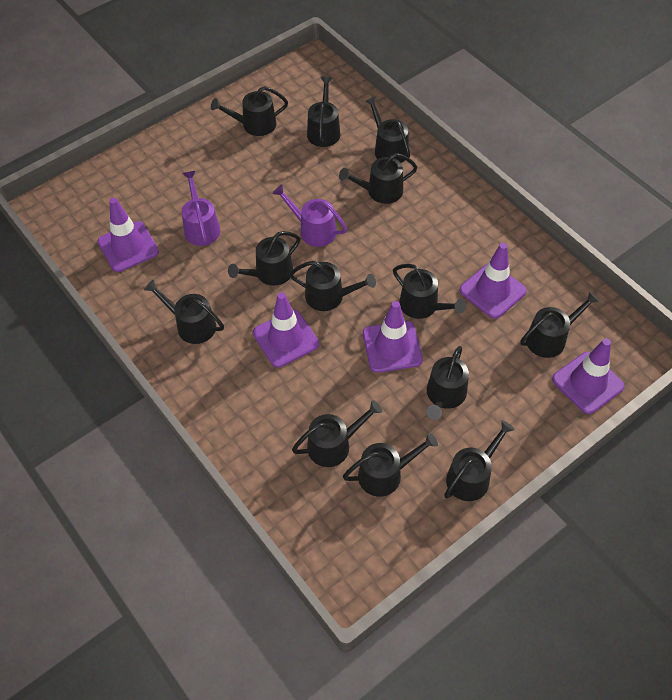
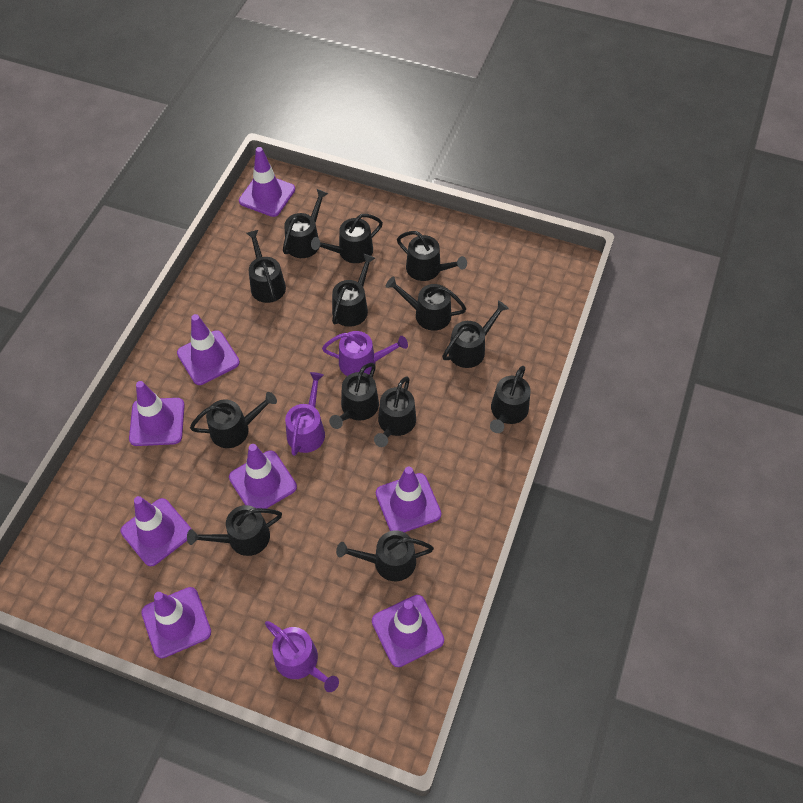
purple traffic cone: [98,198,159,272] [253,292,319,368] [363,301,423,373] [460,243,527,319] [552,338,625,414] = 5 -> [121,496,191,566] [129,381,185,446] [141,587,211,658] [177,314,240,385] [229,444,297,509] [239,147,295,217] [372,595,444,667] [376,467,441,533] = 8
purple watering can: [182,171,220,246] [273,184,347,247] = 2 -> [265,621,339,692] [285,372,325,456] [322,331,408,376] = 3

